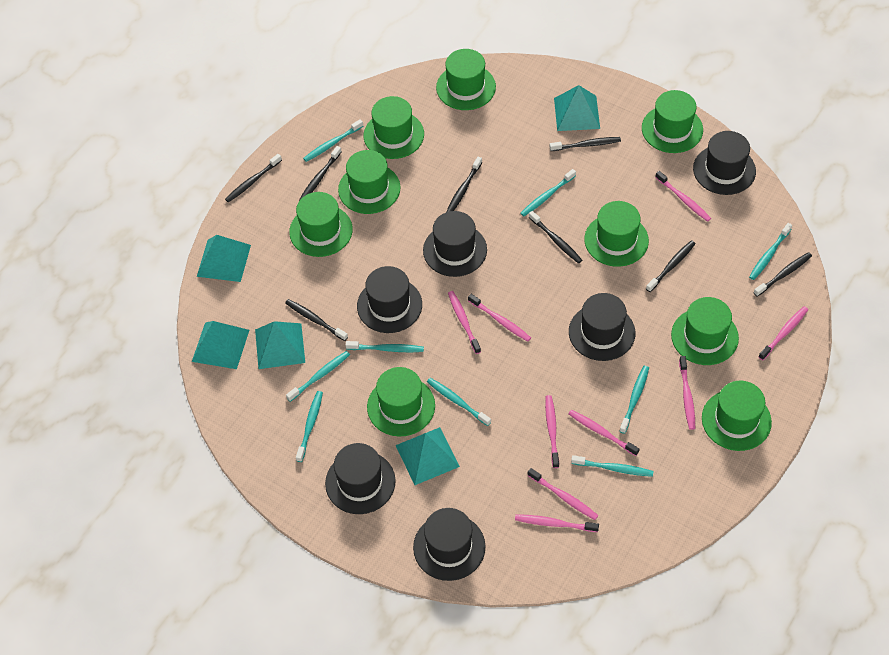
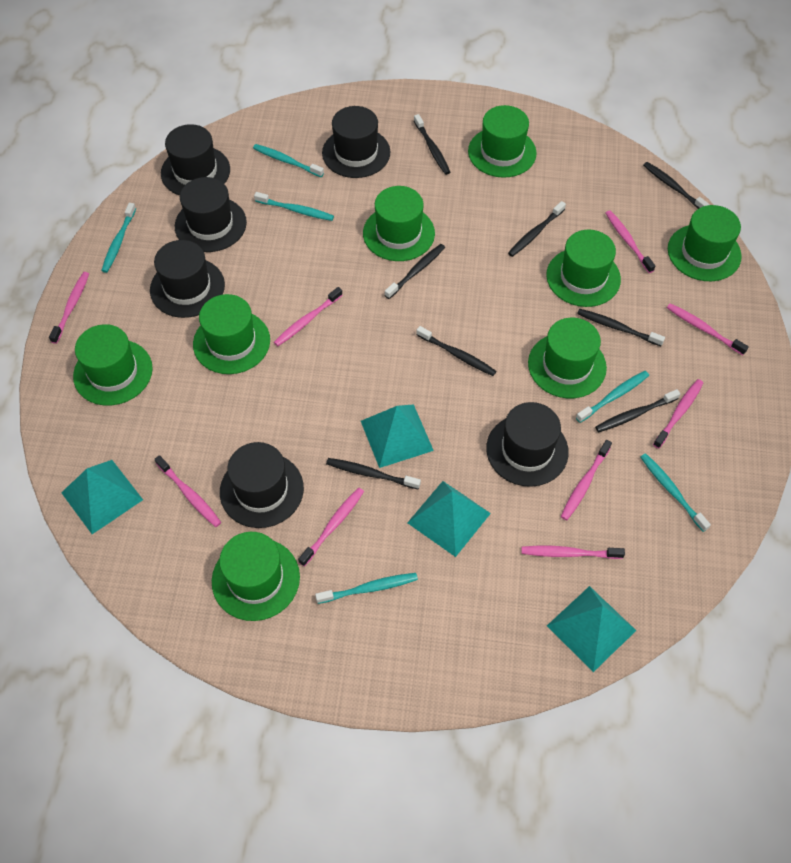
green hat: [289,192,353,257] [338,150,401,214] [364,96,424,159] [367,367,435,436] [436,49,496,110] [584,201,649,267] [642,90,703,153] [671,297,739,365] [702,381,772,451] = 9 -> [73,324,153,406] [193,294,270,374] [212,532,300,621] [363,186,435,261] [468,105,537,178] [528,318,607,398] [546,230,621,307] [668,205,742,281] = 8
turquoise pyramid: [192,321,249,369] [197,235,251,282] [255,321,305,369] [395,427,460,485] [554,85,600,131] = 5 -> [61,460,143,534] [361,404,434,468] [408,481,491,557] [547,586,636,672] = 4
turquoise toothbrush: [286,351,350,402] [296,391,323,462] [303,119,363,162] [346,341,424,352] [427,378,491,426] [520,169,576,216] [571,455,654,477] [619,366,649,434] [749,223,792,280] = 9 -> [101,203,136,273] [253,144,324,177] [254,192,334,221] [315,573,418,604] [576,371,649,423] [640,453,711,532] = 6

